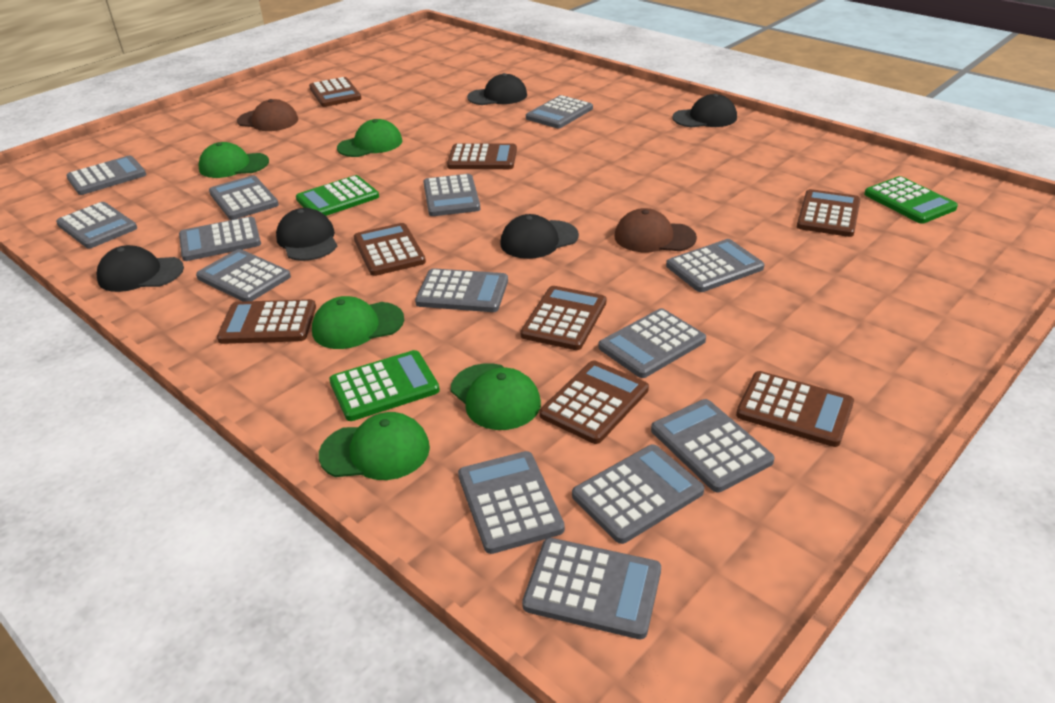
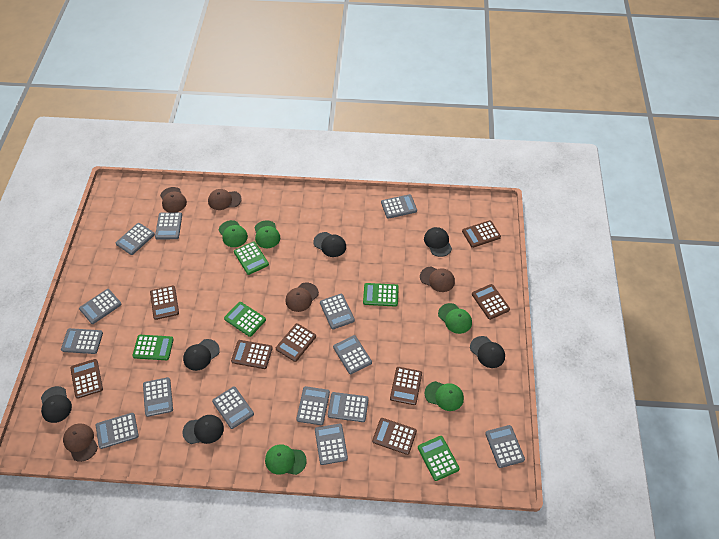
black cap: [97,245,184,292] [276,208,337,261] [467,73,527,105] [500,214,579,259] [672,94,737,128] = 5 -> [41,386,72,423] [182,415,224,444] [183,339,220,371] [313,232,346,257] [424,227,452,257] [470,336,505,368] = 6
brown cap: [237,99,298,131] [614,208,697,252] = 2 -> [63,424,98,462] [160,187,187,212] [208,189,242,210] [285,283,319,312] [420,267,455,292] = 5
green calculator: [296,175,379,216] [329,350,440,421] [864,176,958,224] = 3 -> [133,335,174,360] [224,302,266,337] [234,241,269,275] [363,283,399,307] [418,436,460,481] = 5

